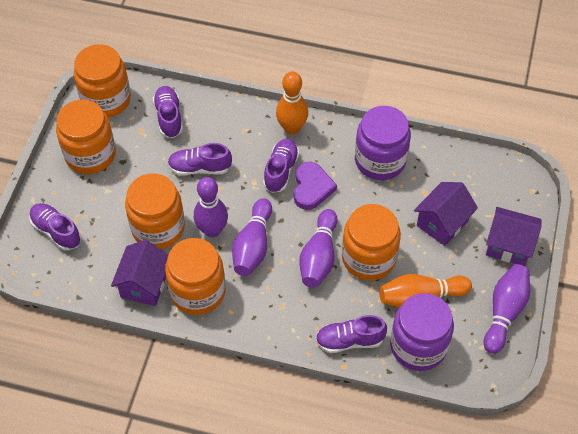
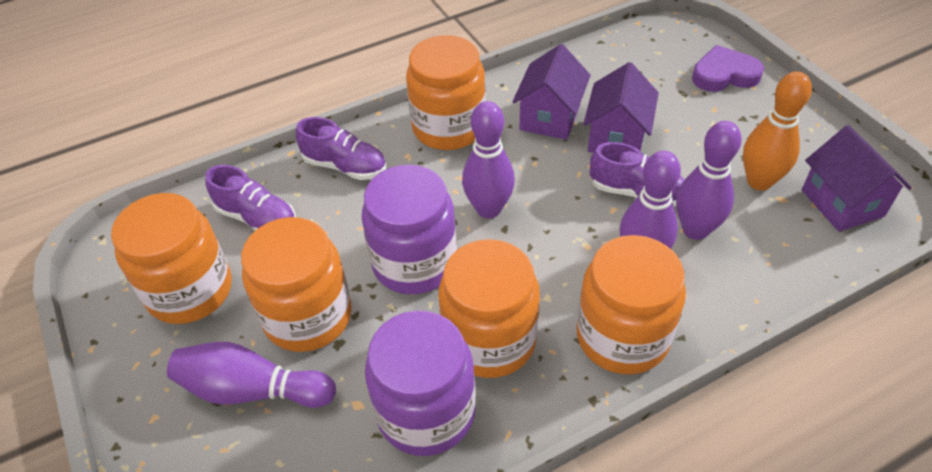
orange bowling pin: [276,71,308,135] [379,274,472,308] = 2 -> [743,72,812,190] = 1
purple shoe: [29,203,81,251] [153,86,183,138] [168,143,232,176] [263,139,299,193] [315,315,387,353] = 5 -> [205,165,296,231] [296,117,386,180] [590,142,684,207] = 3

